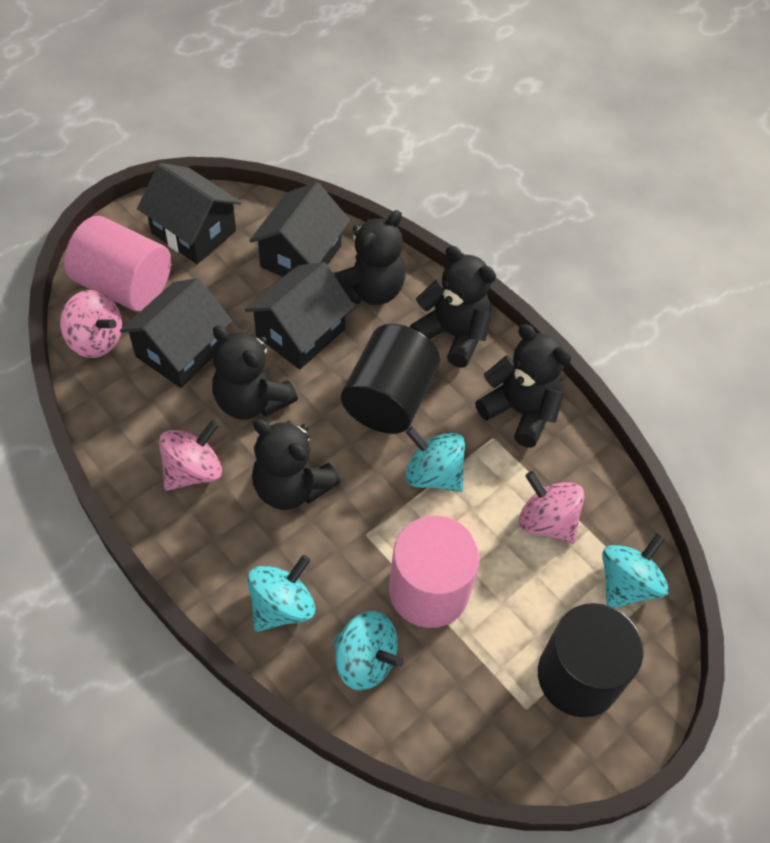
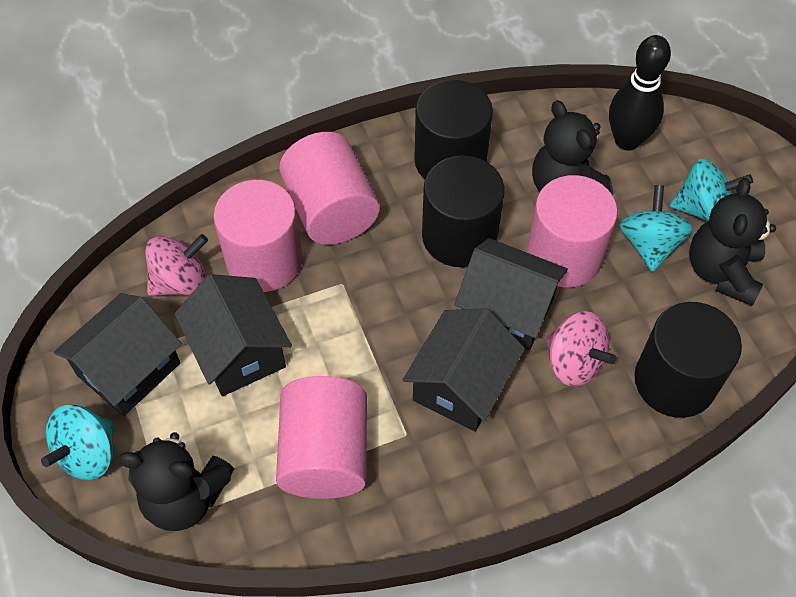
black bowling pin: none = 0 -> [609,35,671,151] = 1
black cylinder: [341,324,440,434] [538,603,644,717] = 2 -> [414,80,493,179] [422,155,505,267] [634,302,742,418] = 3
black teddy bear: [212,326,298,420] [252,419,341,510] [333,210,405,305] [410,246,496,368] [475,324,571,447] = 5 -> [118,432,234,531] [532,100,613,195] [689,178,776,306] = 3
pink cylinder: [64,216,171,311] [389,516,480,628] = 2 -> [213,180,303,292] [276,376,367,499] [279,132,380,245] [526,175,618,288] = 4
pink spinning top: [60,290,122,358] [159,420,222,491] [519,471,584,544] = 3 -> [145,234,208,296] [546,311,617,386] = 2
turquoise spinning top: [247,555,315,632] [333,611,404,691] [406,426,465,492] [602,533,669,608] = 4 -> [41,405,114,480] [619,185,693,272] [670,159,753,222] = 3

